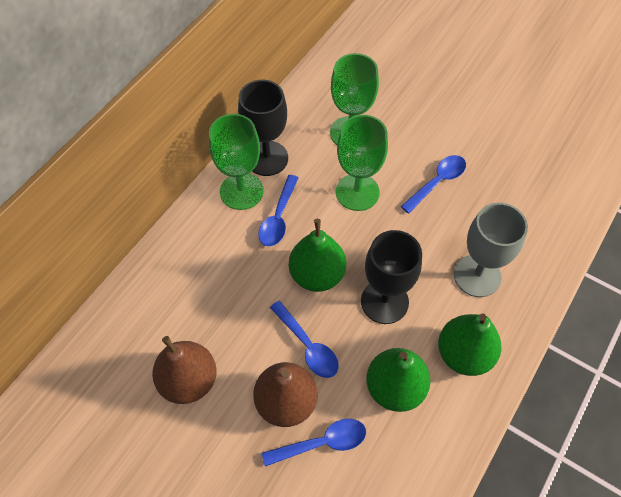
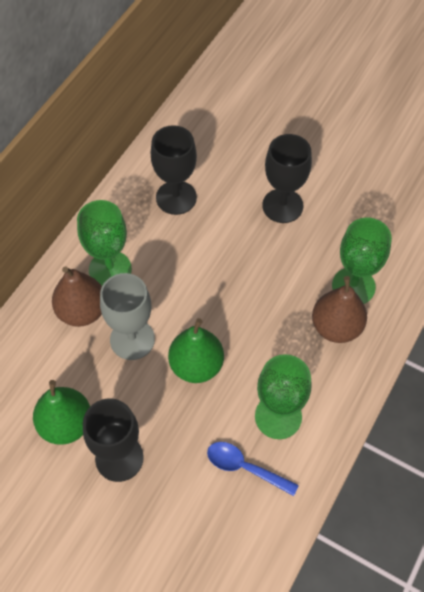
black goblet: [238,80,288,176] [361,230,422,324] = 2 -> [83,398,144,482] [151,125,197,215] [262,134,312,223] = 3
blue spoon: [258,175,299,246] [262,419,366,466] [270,301,339,378] [401,155,466,213] = 4 -> [207,442,299,496] = 1
green pear: [289,219,346,292] [366,348,431,412] [438,314,501,376] = 3 -> [33,380,90,445] [168,318,224,383] = 2

